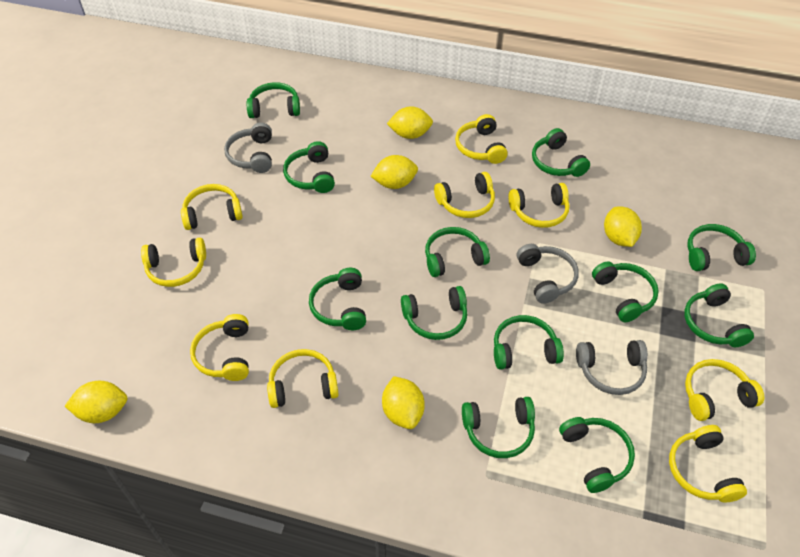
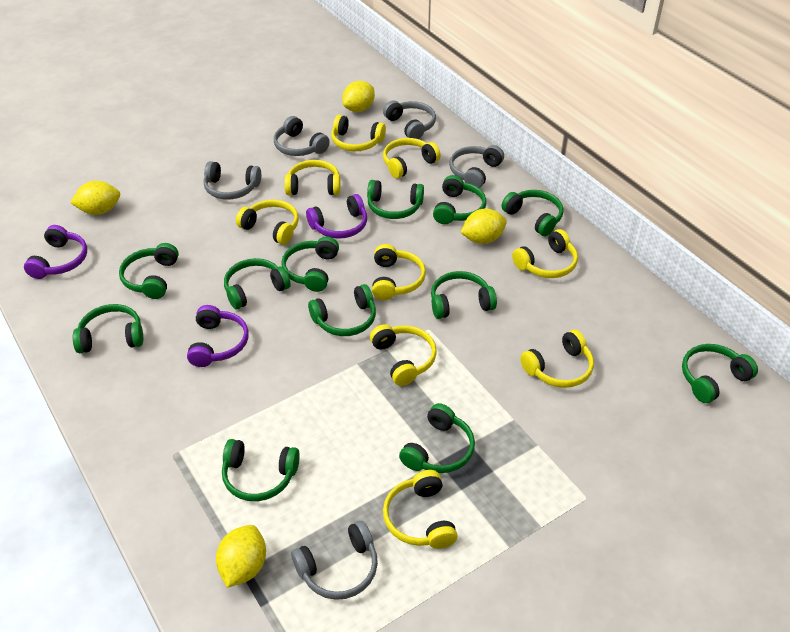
grey headphones: [224,122,272,173] [517,244,579,304] [576,340,648,395] = 3 -> [203,161,261,200] [274,116,330,156] [291,521,378,600] [383,100,436,139] [449,145,504,188] = 5
purple headphones: none = 0 -> [24,225,87,279] [187,305,249,367] [306,194,367,239] = 3
yellow lemon: [65,381,127,423] [370,155,418,189] [382,376,425,429] [387,106,433,139] [604,207,642,247] = 5 -> [70,181,120,215] [216,525,266,588] [342,81,375,112] [460,209,507,244] = 4

